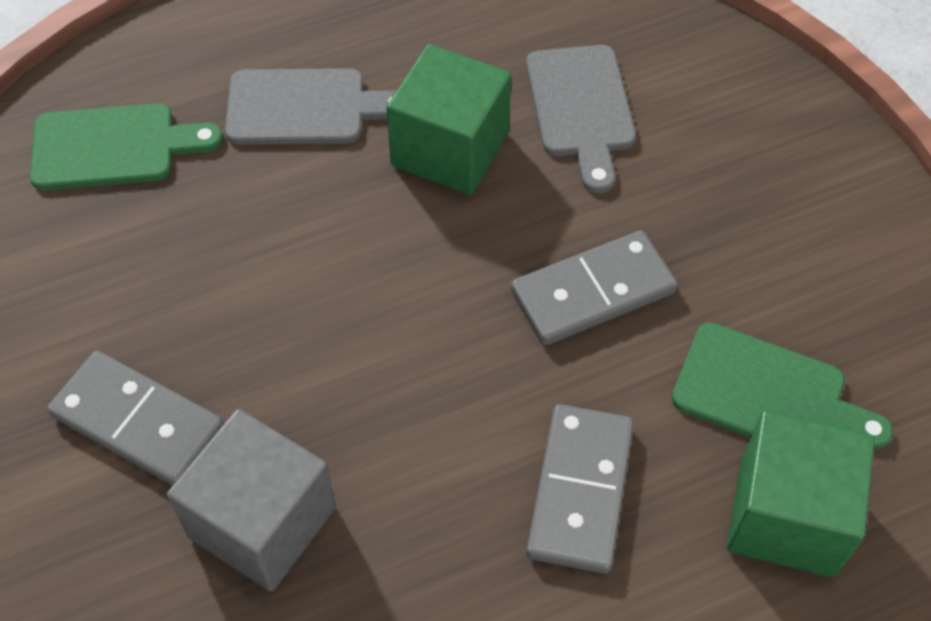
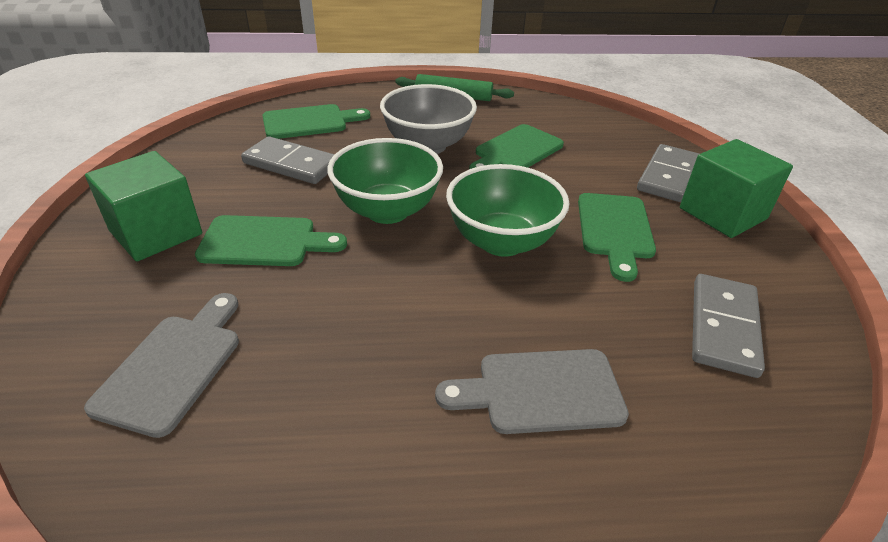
green bowl: none = 0 -> [327,138,443,224] [446,164,569,257] = 2
green cutting board: [30,103,223,190] [672,323,893,450] = 2 -> [195,215,347,266] [262,104,370,139] [469,124,564,169] [578,193,656,282] = 4
green rolling pin: none = 0 -> [395,74,514,101] = 1
grey bowl: none = 0 -> [380,84,477,154] = 1
grey cube: [167,409,336,592] = 1 -> none = 0

